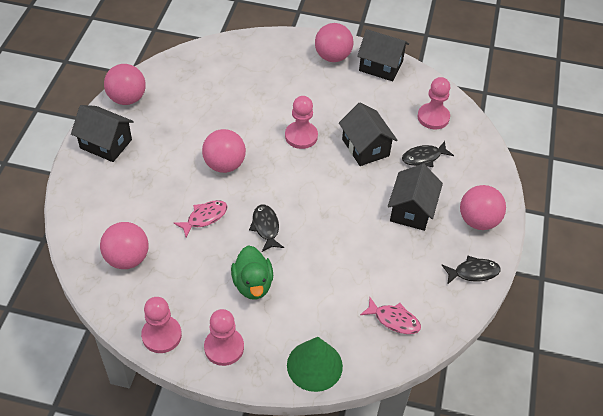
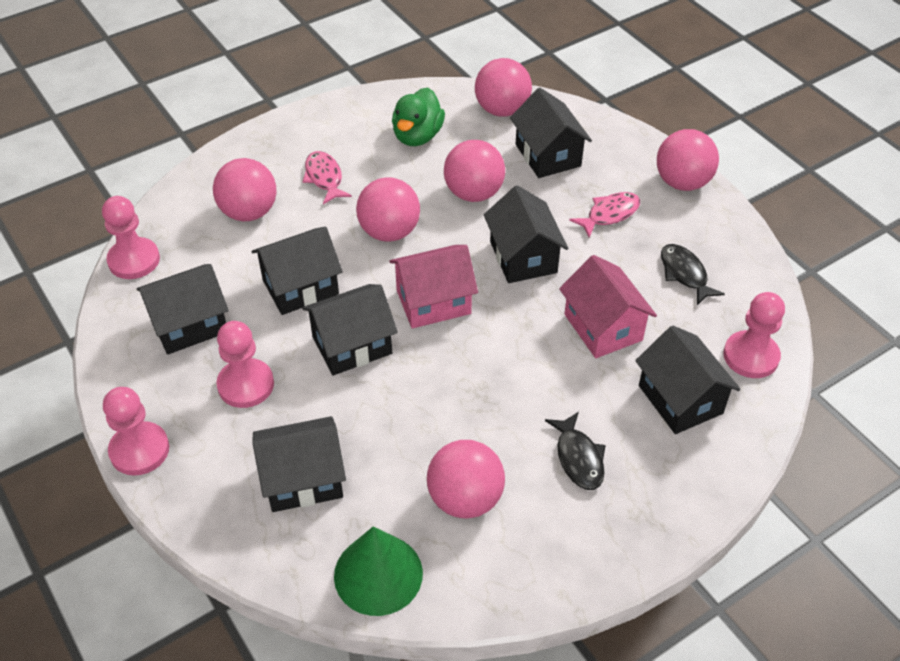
black fish: [249,204,284,252] [402,141,454,167] [442,256,501,285] = 3 -> [545,412,606,490] [661,244,725,305] = 2
black house: [71,105,134,162] [339,102,398,166] [357,29,409,81] [388,164,443,231] = 4 -> [137,264,229,355] [252,226,343,315] [252,416,346,512] [302,284,398,375] [484,185,568,283] [510,88,592,178] [635,326,741,434] = 7
pink ball: [100,222,149,269] [104,64,146,105] [202,129,246,173] [315,23,353,62] [460,185,506,230] = 5 -> [213,158,277,221] [356,177,420,242] [427,440,505,519] [444,140,505,202] [475,58,532,117] [657,129,719,191] = 6
pink house: none = 0 -> [389,245,478,328] [559,255,657,358] = 2

